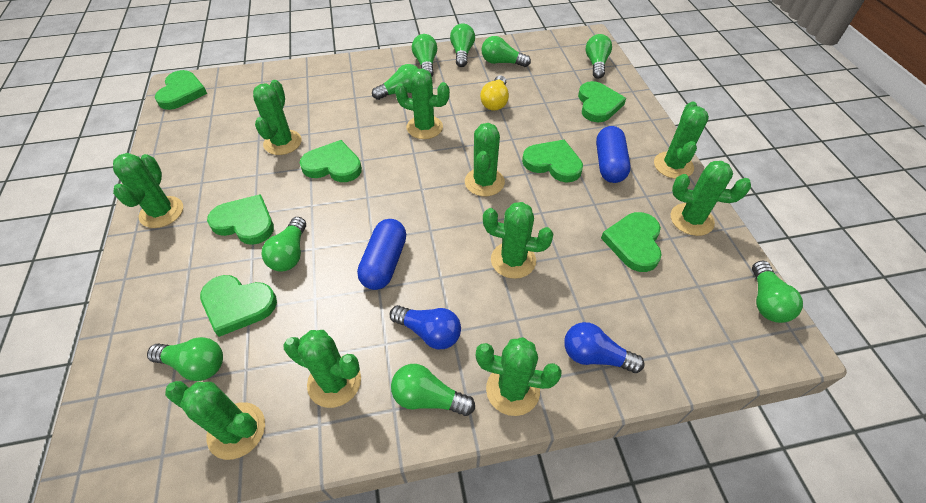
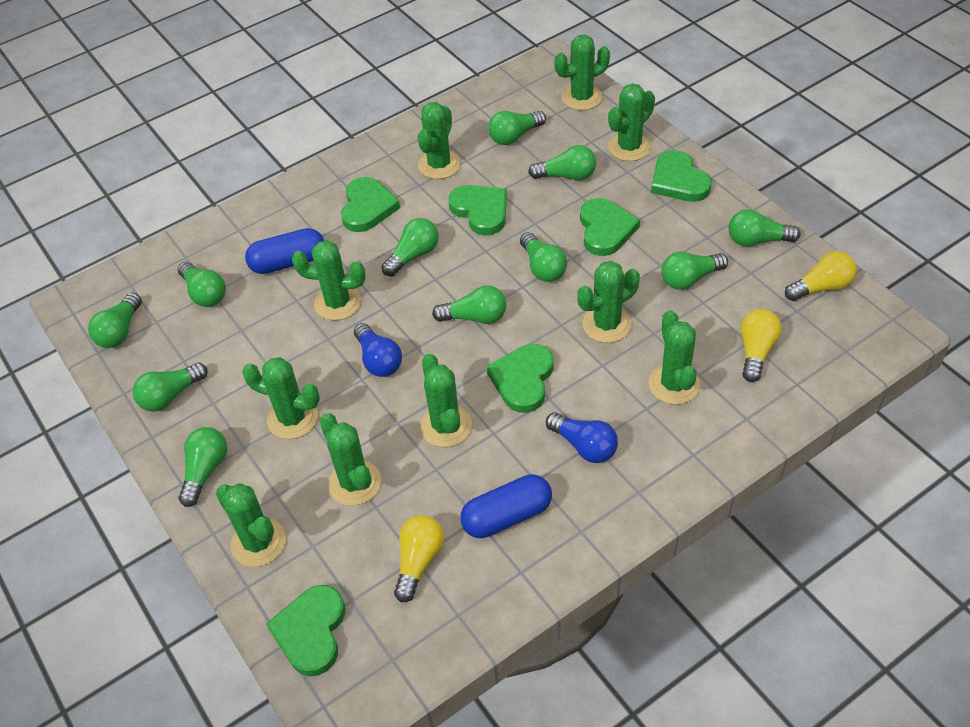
green heart: [155,70,207,110] [200,275,277,337] [207,194,274,245] [300,140,362,182] [522,140,583,183] [578,81,626,122] [601,212,662,272] = 7 -> [266,585,345,676] [341,177,400,232] [448,185,507,235] [486,344,554,413] [580,198,640,256] [651,150,711,202] = 6
green light bulb: [147,337,223,381] [261,217,306,272] [372,64,419,100] [391,364,475,416] [412,34,437,76] [450,23,475,67] [482,36,531,67] [586,34,612,79] [752,261,803,323] = 9 -> [88,293,142,348] [132,363,208,412] [178,262,226,307] [178,427,227,507] [381,218,439,277] [432,285,506,324] [488,111,546,145] [520,232,567,282] [528,145,596,180] [661,252,728,290] [729,209,800,247] = 11
yellow light bulb: [480,75,509,111] = 1 -> [394,515,444,603] [741,309,782,382] [785,251,857,301] = 3

